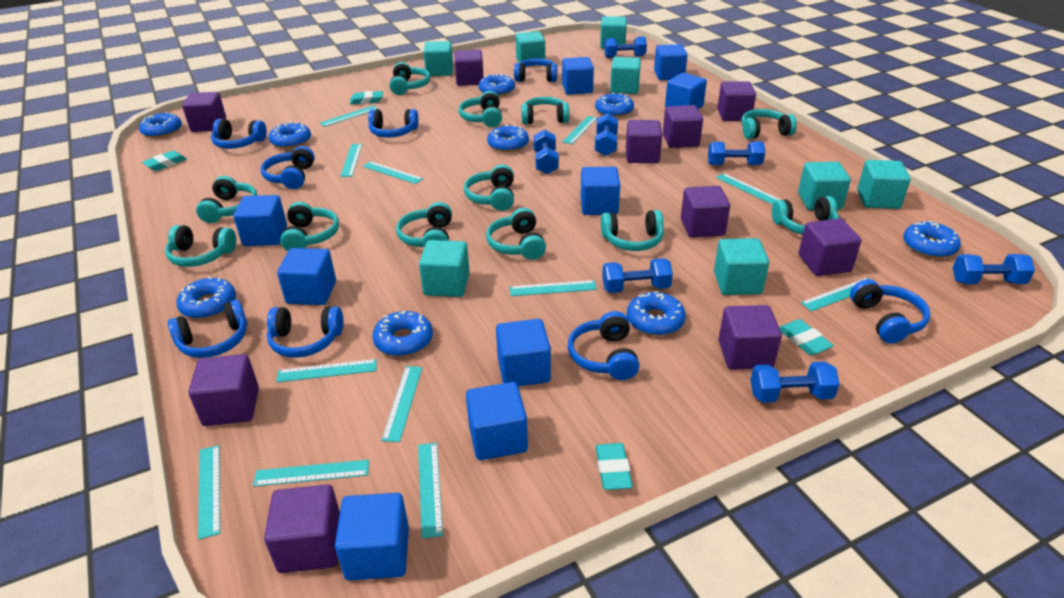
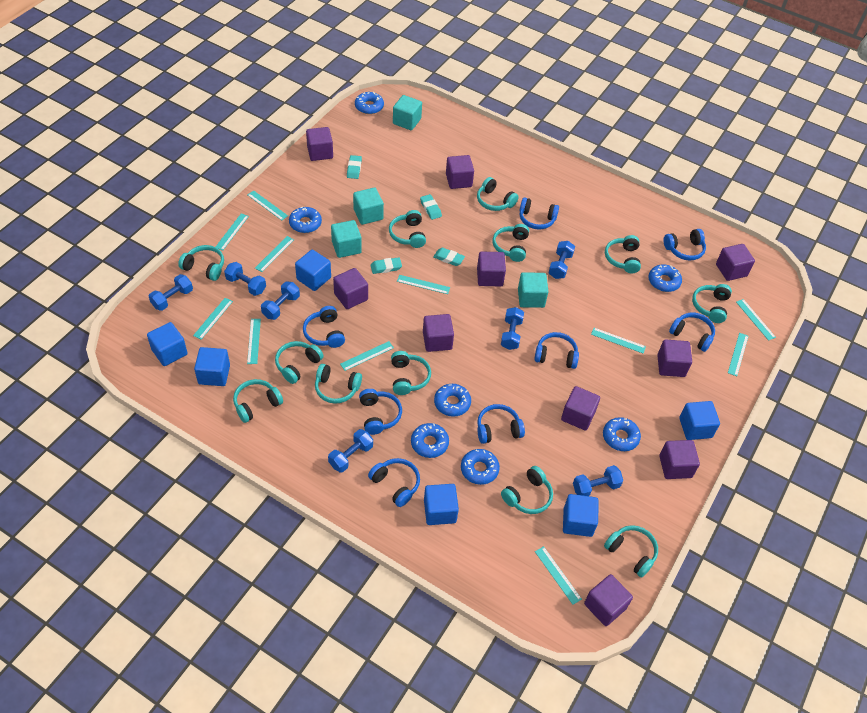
blue cube: [233,195,287,246] [277,248,336,305] [335,493,409,581] [466,382,528,460] [496,319,551,386] [562,57,594,95] [581,167,620,215] [654,44,688,80] [665,73,707,109] = 9 -> [147,322,188,366] [194,347,230,386] [295,249,331,291] [424,484,459,525] [563,494,599,537] [679,401,720,440] = 6
blue donut: [139,112,182,138] [177,277,236,319] [269,122,311,149] [372,311,433,356] [478,74,515,96] [487,125,529,152] [595,92,634,117] [627,291,686,336] [903,221,961,258] = 9 -> [289,207,322,233] [355,92,384,114] [411,423,449,458] [434,384,471,417] [461,449,500,485] [603,417,641,451] [648,264,682,292] = 7
turquoise cube: [419,240,470,297] [423,41,453,76] [515,31,545,66] [600,16,627,49] [610,57,641,94] [714,238,769,295] [798,162,851,210] [857,160,911,209] = 8 -> [331,220,362,258] [353,187,384,225] [393,95,422,130] [518,272,548,308] = 4
turquoise ruler: [198,445,220,540] [253,460,369,487] [276,359,377,382] [320,106,378,127] [340,144,363,177] [363,161,423,184] [381,366,422,442] [418,443,443,539] [510,280,597,296] [562,116,597,144] [716,173,781,205] [801,277,869,311] = 12 -> [193,298,233,340] [216,213,249,251] [247,319,261,364] [248,191,288,220] [255,236,294,272] [340,341,394,371] [397,275,450,294] [535,546,582,605] [591,328,646,353] [728,333,748,376] [736,299,776,341] = 11

